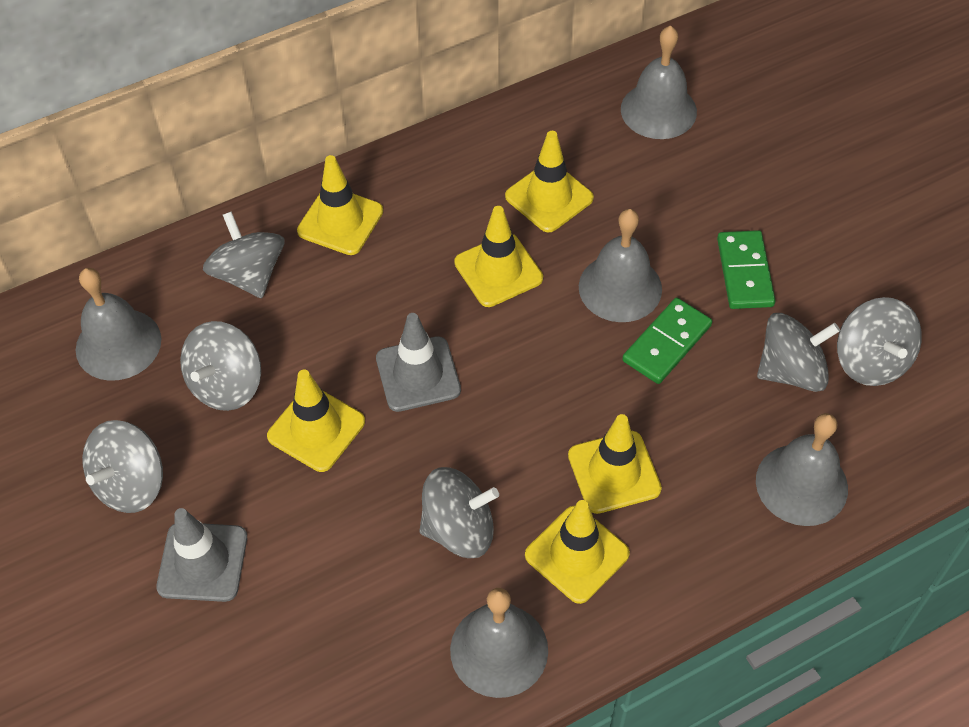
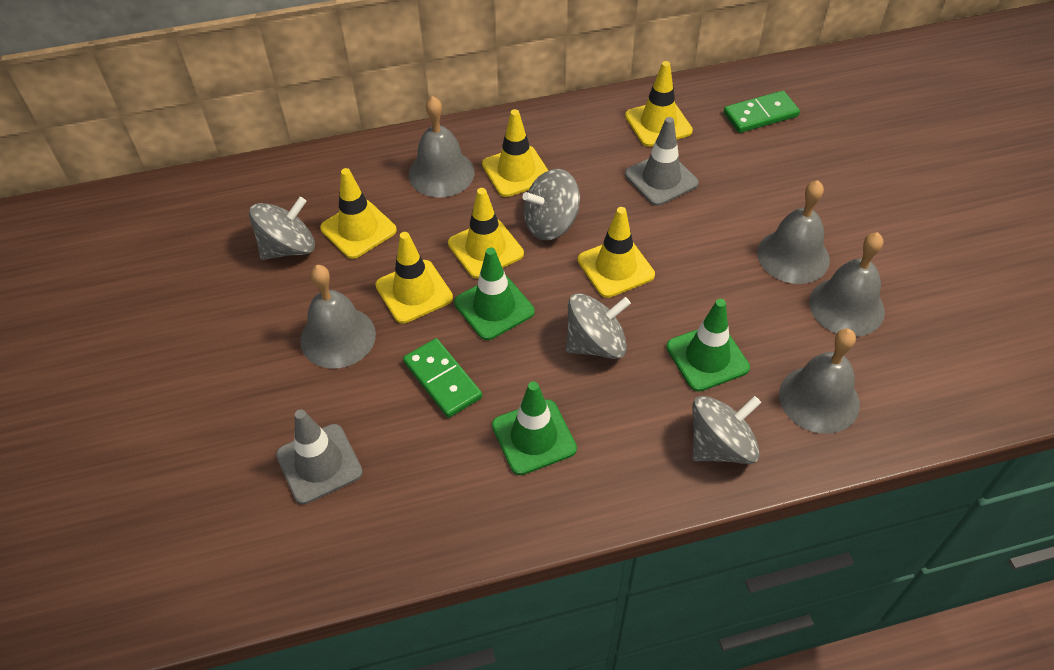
green traffic cone: none = 0 -> [454,247,535,340] [492,381,577,475] [666,299,750,392] = 3
grey spinning top: [82,420,163,513] [180,321,261,411] [203,211,284,298] [419,467,499,558] [757,313,840,392] [837,297,922,386] = 6 -> [249,197,315,260] [523,169,580,240] [566,293,631,359] [692,396,761,464] = 4

